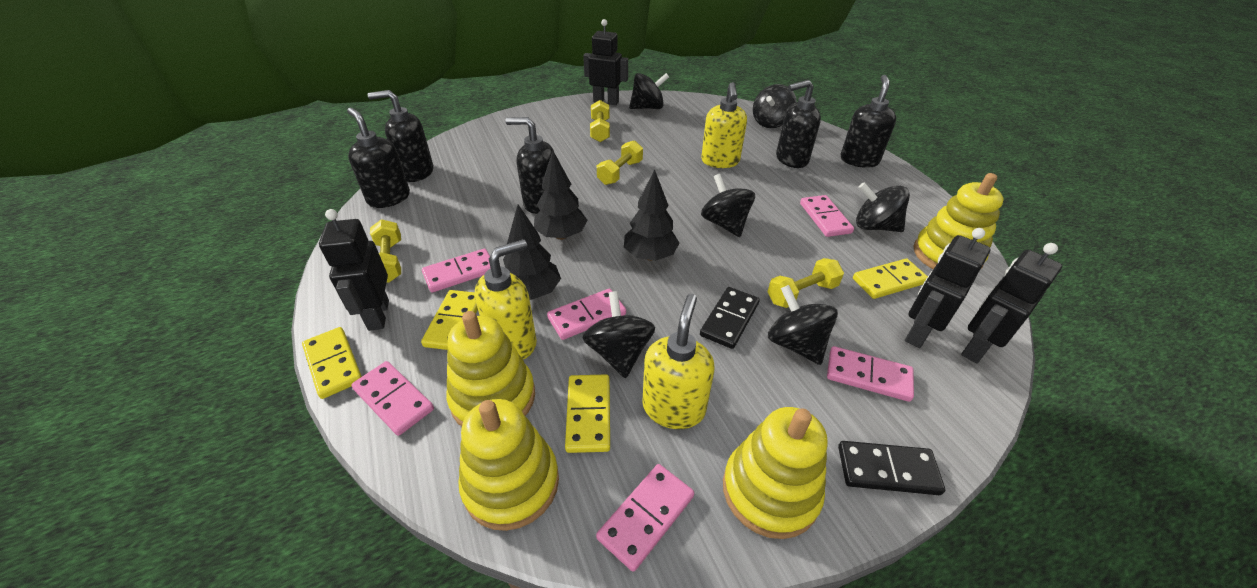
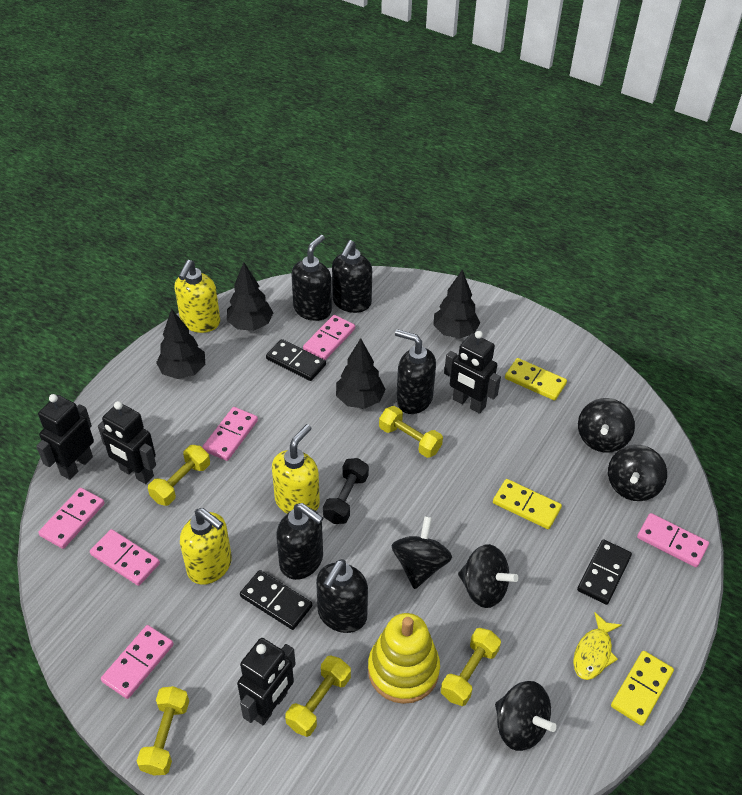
black domino: [700,287,760,349] [838,441,945,495] = 2 -> [240,570,312,630] [266,339,326,381] [577,539,632,605] = 3
black dumbbell: none = 0 -> [323,458,369,524] = 1
black spinning top: [582,291,655,378] [629,73,669,109] [701,174,755,237] [753,84,797,128] [768,285,838,365] [856,182,910,232] = 6 -> [392,516,452,589] [458,544,518,608] [495,681,557,751] [578,398,635,453] [608,445,667,501] = 5
black tree: [503,205,561,300] [534,151,587,240] [624,169,679,261] = 3 -> [156,309,205,379] [227,263,273,331] [336,338,386,409] [433,270,480,339] = 4
yellow domino: [302,327,362,399] [421,290,478,350] [565,375,610,453] [853,259,928,299] = 4 -> [493,479,562,529] [505,358,567,401] [611,651,674,726] = 3
yellow dumbbell: [370,219,401,283] [590,100,610,142] [597,140,643,185] [768,258,844,308] = 4 -> [137,686,189,775] [148,445,210,506] [285,655,351,737] [379,406,443,458] [441,628,501,706] = 5
yellow fish: none = 0 -> [573,612,622,680] = 1
yellow stacking toy: [447,311,535,426] [458,399,559,531] [723,407,828,539] [914,173,1004,270] = 4 -> [368,613,440,704] = 1

